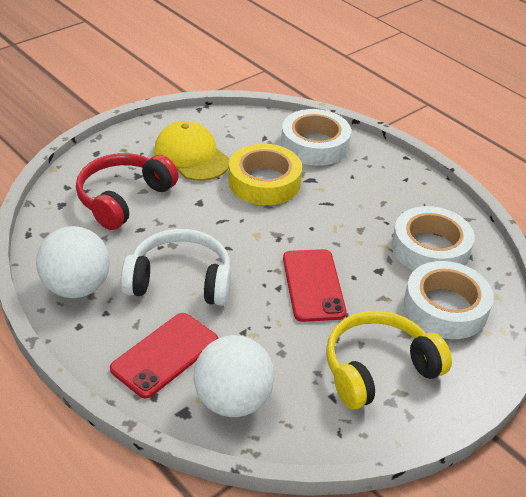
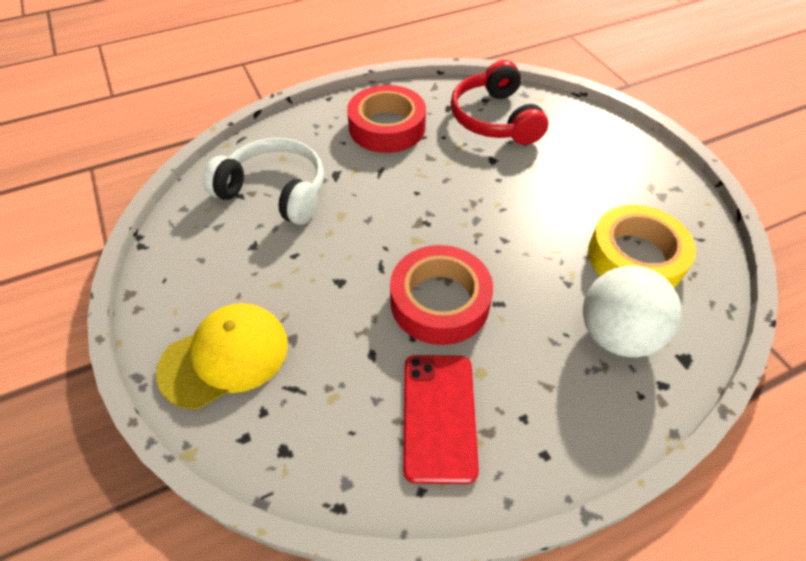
red phone: [110,313,218,398] [283,249,347,322] = 2 -> [403,355,479,484] = 1
red tape: none = 0 -> [347,85,426,153] [390,245,493,345] = 2
white ball: [36,226,110,298] [193,335,275,417] = 2 -> [583,266,681,357] = 1
white tape: [281,109,351,166] [391,206,475,271] [404,261,494,339] = 3 -> none = 0
yellow headphones: [326,311,452,409] = 1 -> none = 0

